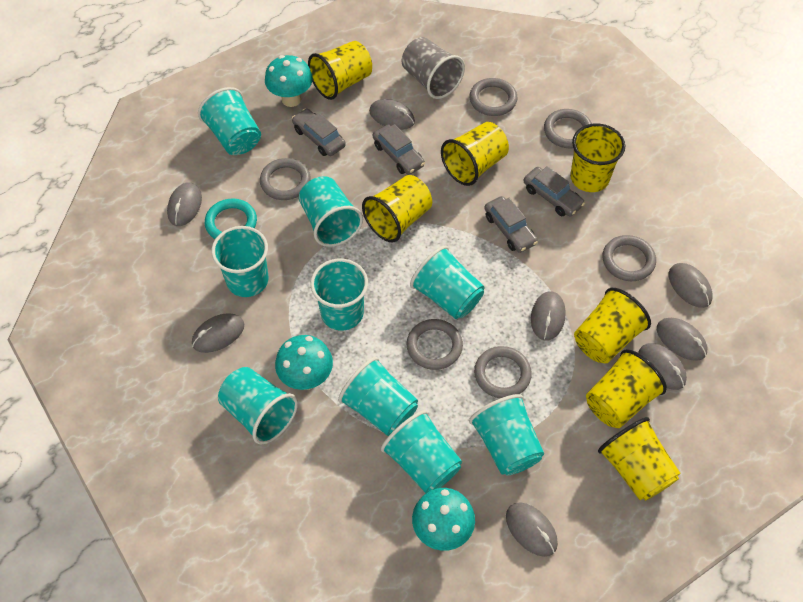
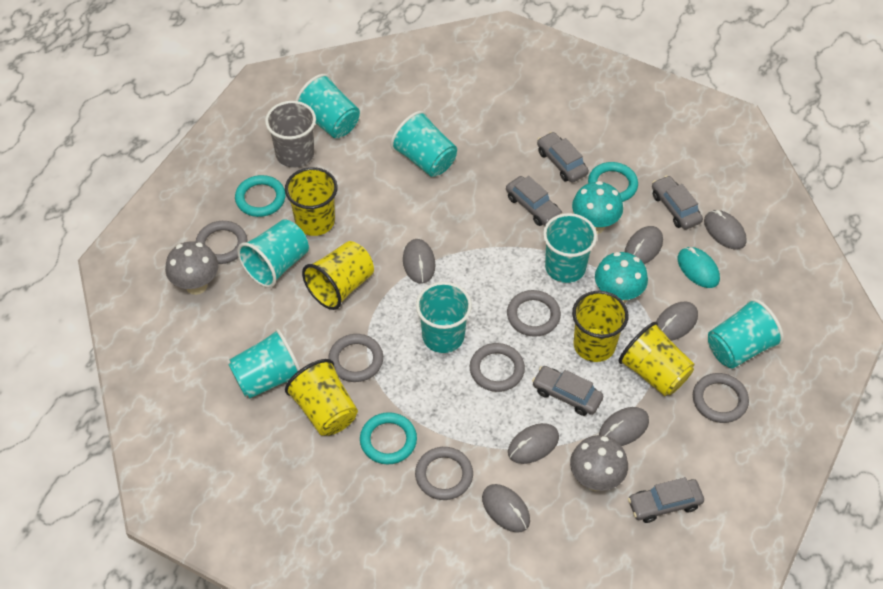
grey car: [292,108,346,156] [373,124,425,175] [484,196,538,253] [524,166,585,217] = 4 -> [506,176,562,226] [532,366,603,416] [537,132,589,183] [628,477,704,523] [652,175,703,230] = 5
grey mouse: [167,182,202,226] [192,313,244,353] [369,99,415,130] [506,502,558,557] [531,291,566,340] [638,343,687,390] [657,318,707,361] [669,263,713,308] = 8 -> [403,239,436,284] [482,484,530,533] [508,423,559,464] [599,407,649,446] [625,226,663,264] [656,301,698,341] [704,210,747,249] = 7
grey mushroom: none = 0 -> [165,241,219,295] [570,435,628,491] = 2
turquoise cup: [198,87,261,155] [211,226,268,297] [218,367,298,445] [299,176,363,247] [310,259,368,330] [338,357,418,436] [381,410,462,493] [410,246,484,319] [469,394,544,476] = 9 -> [228,328,300,399] [237,219,309,288] [295,74,360,138] [390,111,457,177] [416,282,472,353] [543,213,597,283] [708,298,784,369] = 7
turquoise mouse: none = 0 -> [678,247,720,288] = 1
turquoise mushroom: [265,55,313,107] [275,335,333,390] [412,488,475,551] = 3 -> [572,181,623,234] [595,252,648,303] = 2
turquoise ring: [205,199,257,239] = 1 -> [235,175,286,217] [360,412,417,465] [588,162,638,202] = 3
yellow cup: [308,41,372,100] [362,175,432,243] [441,122,509,186] [570,123,625,192] [574,288,651,364] [586,349,667,428] [598,417,681,501] = 7 -> [285,167,338,236] [285,359,358,436] [302,241,374,310] [572,291,629,362] [619,322,694,396] = 5

